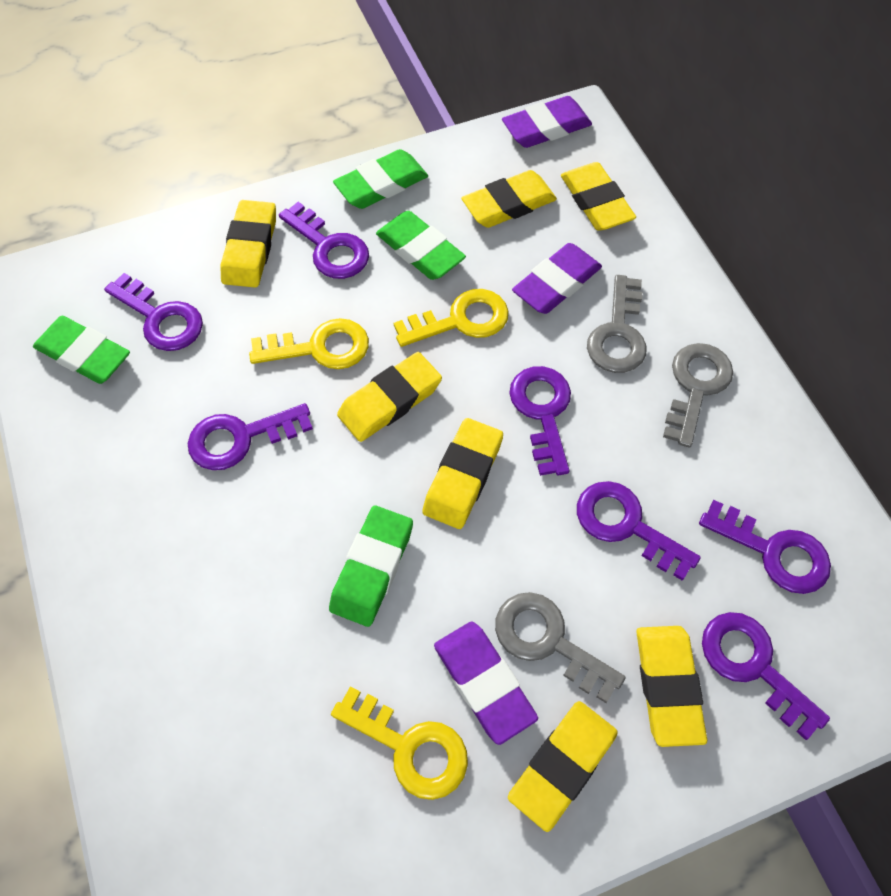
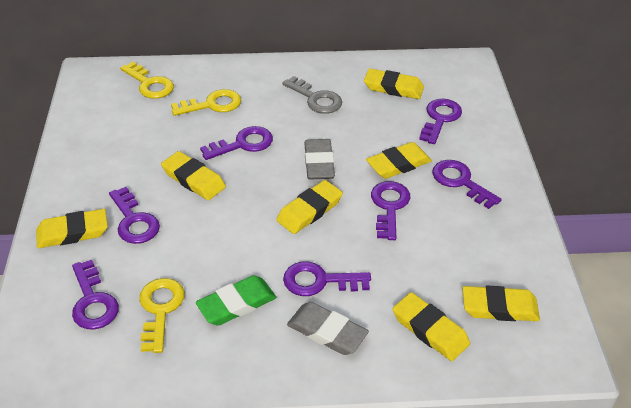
green eraser: [33,316,130,384] [329,506,413,627] [333,149,428,209] [376,211,466,280] = 4 -> [196,275,277,326] = 1
grey eraser: none = 0 -> [287,302,369,355] [304,139,335,180] = 2
grey key: [495,592,626,703] [587,275,647,373] [663,343,733,448] = 3 -> [283,76,342,114] = 1
purple eraser: [434,622,538,745] [502,96,592,148] [512,243,602,314] = 3 -> none = 0

